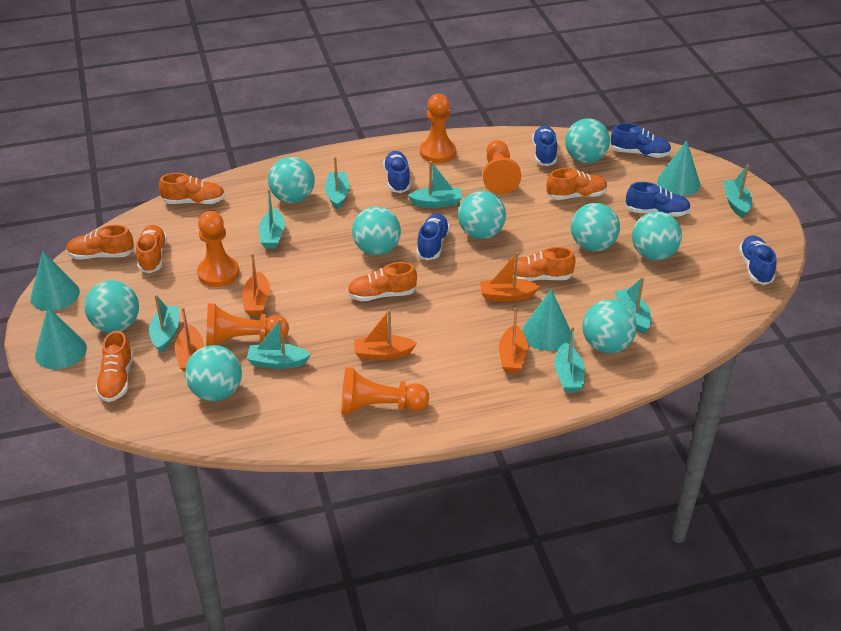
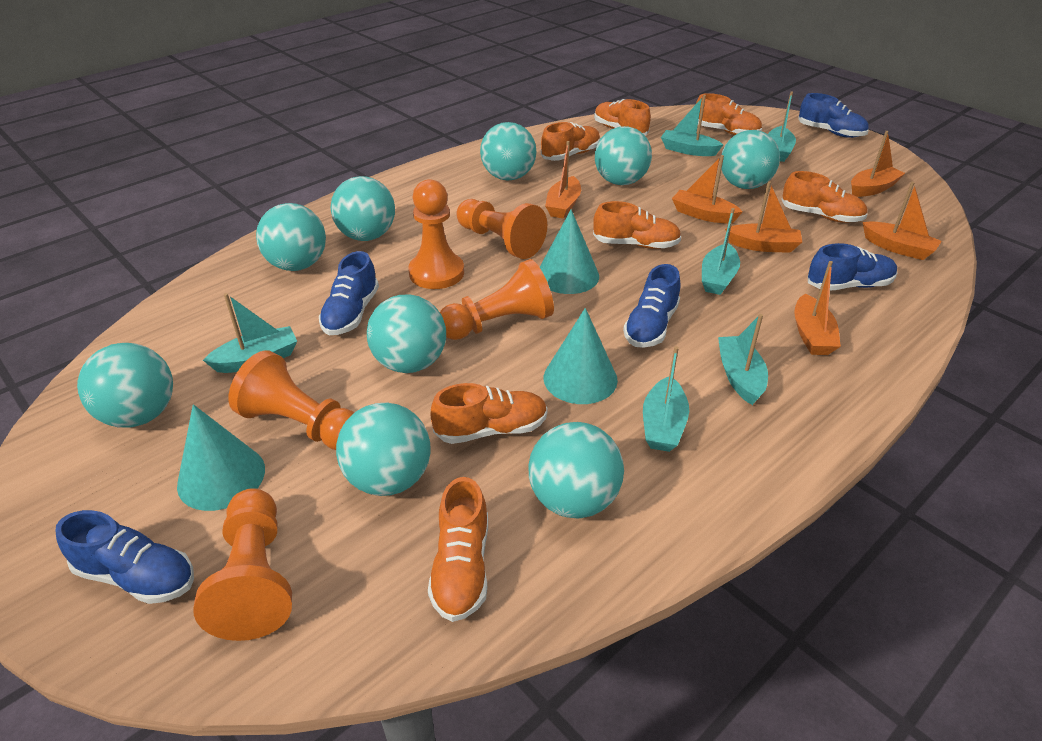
blue shoe: [383,151,410,193] [416,214,450,261] [532,126,557,166] [610,123,671,158] [625,182,691,217] [739,235,776,285] = 6 -> [55,510,194,604] [319,251,379,335] [623,264,680,348] [798,93,869,138] [808,243,897,291] = 5
orange boat: [175,307,204,372] [242,253,270,316] [354,309,417,360] [480,252,540,302] [499,308,528,373] = 5 -> [545,141,581,219] [672,155,743,224] [725,181,802,253] [794,261,841,355] [851,131,905,197] [863,182,942,260] = 6
turquoise boat: [149,294,179,352] [247,319,311,369] [259,189,285,248] [325,157,350,210] [407,161,462,208] [555,326,585,393] [614,277,652,334] [724,165,752,218] = 8 -> [203,293,297,373] [643,346,689,452] [661,95,723,156] [702,208,740,295] [718,314,768,405] [768,92,796,162] = 6
turquoise cone: [31,251,80,311] [35,307,87,369] [522,289,571,351] [657,140,700,196] = 4 -> [177,404,265,511] [540,210,599,294] [544,308,618,404] = 3

